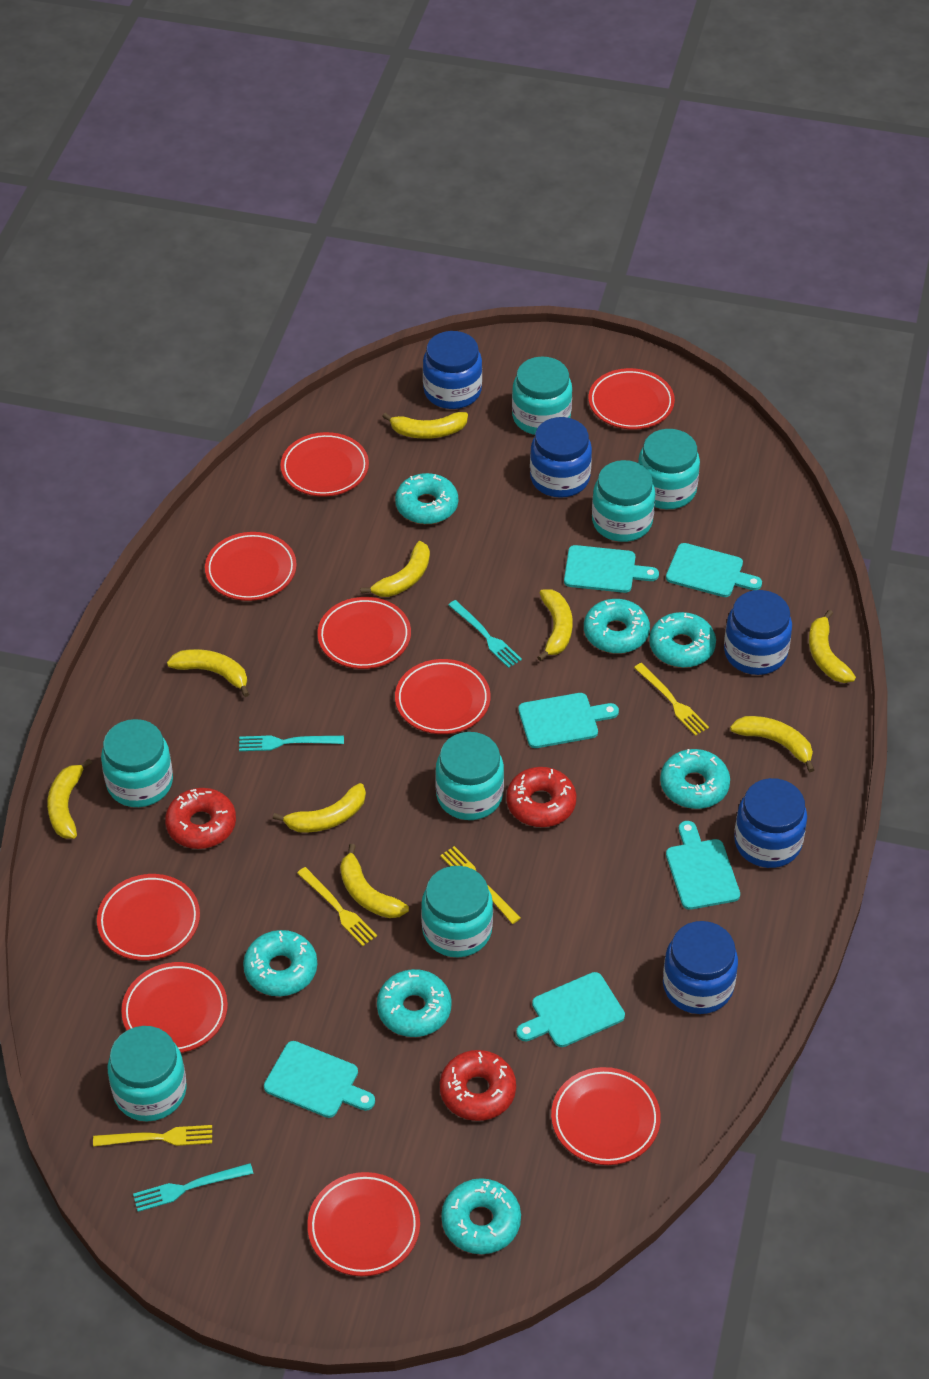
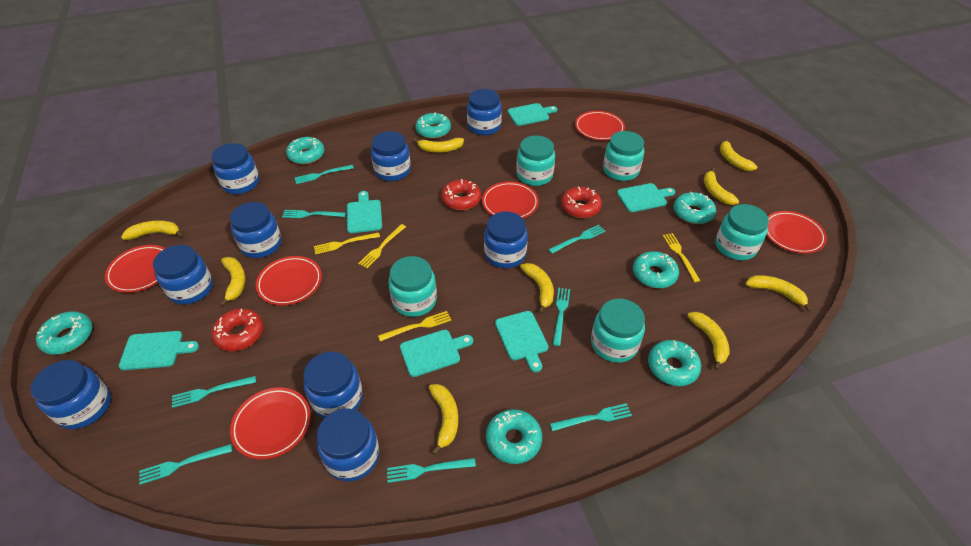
blue jar: [423,331,482,409] [530,417,592,498] [663,921,738,1014] [724,590,792,675] [734,778,807,868] = 5 -> [31,360,111,429] [153,245,213,304] [212,143,259,194] [230,202,282,258] [304,352,363,418] [317,408,379,482] [371,131,411,181] [467,89,502,135] [484,211,528,268] = 9
red plate: [97,874,200,961] [121,962,228,1053] [205,532,297,601] [281,432,369,497] [307,1172,420,1276] [317,597,411,669] [395,659,490,734] [551,1067,661,1165] [588,368,675,430] = 9 -> [105,245,166,293] [230,387,311,460] [256,256,322,305] [482,182,539,218] [575,111,625,140] [766,211,827,254] = 6
turquoise fork: [133,1163,253,1212] [239,735,344,751] [449,600,522,668] = 3 -> [139,444,232,485] [172,376,256,408] [282,210,346,218] [295,165,354,184] [387,458,476,483] [548,225,605,254] [550,403,632,431] [553,288,570,346] = 8
turquoise jar: [101,719,173,807] [108,1026,187,1122] [421,866,493,957] [435,732,504,820] [512,357,572,435] [592,460,655,542] [638,429,700,509] = 7 -> [388,256,437,317] [516,136,555,186] [591,299,645,363] [603,131,644,181] [715,204,769,260] = 5

